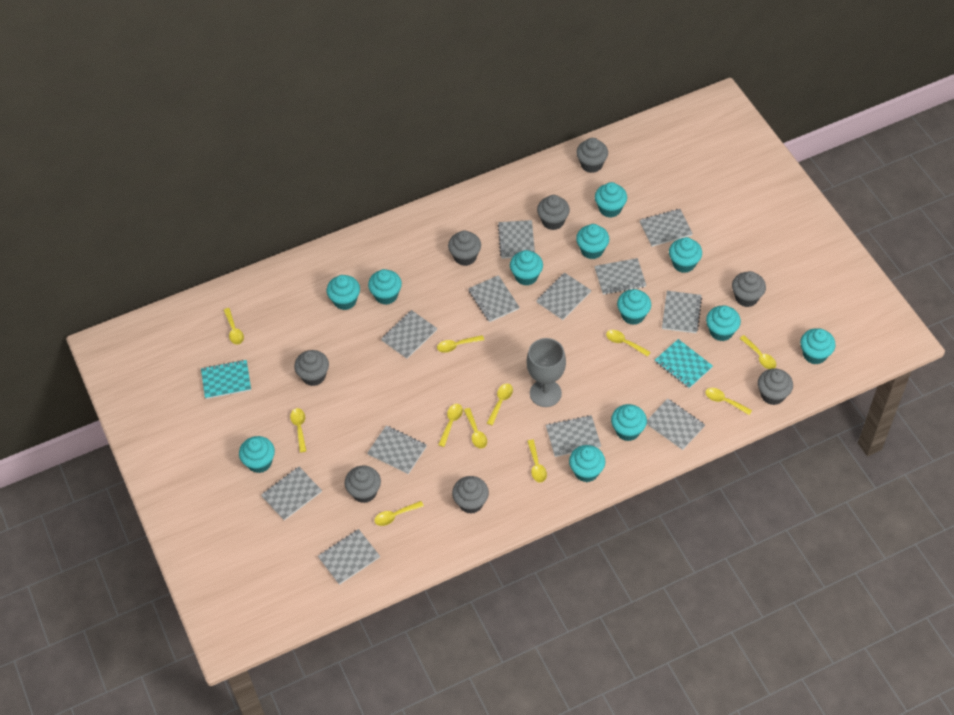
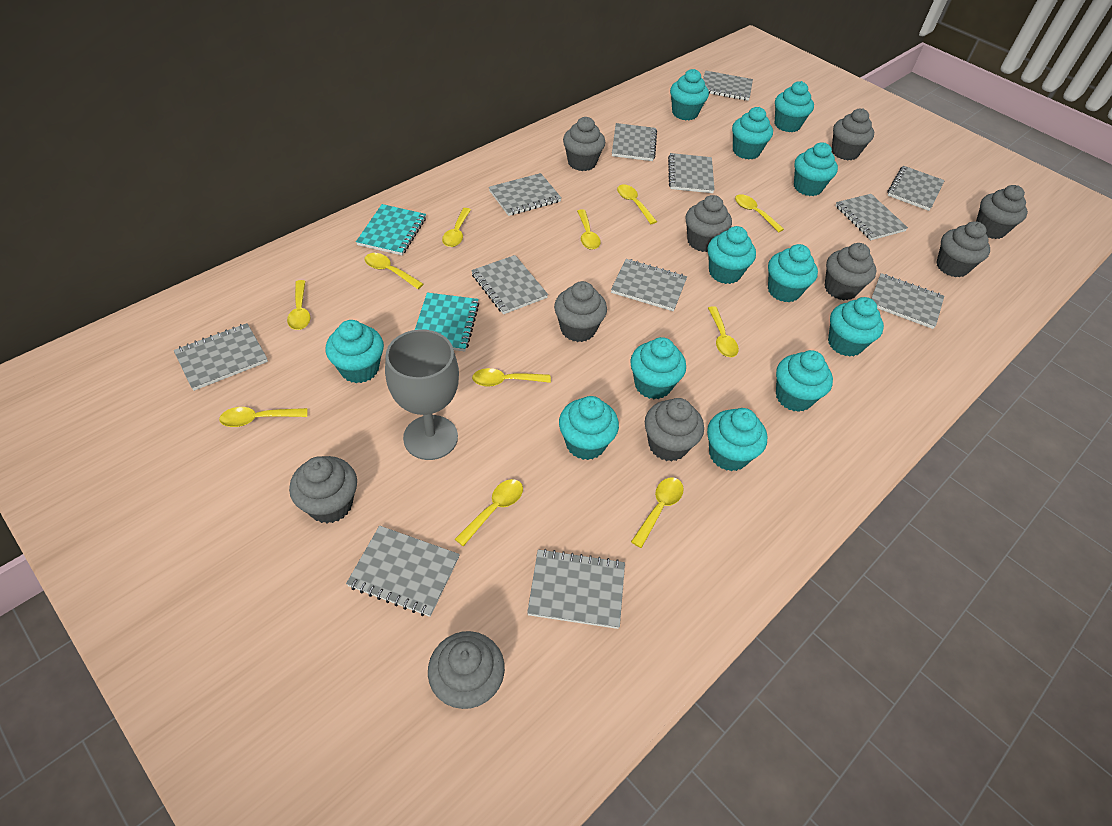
grey cupcake: [294,350,329,386] [345,466,381,503] [448,230,481,266] [452,476,489,513] [537,195,570,230] [576,138,608,173] [732,271,766,307] [758,369,793,405] = 8 -> [289,456,357,523] [428,631,505,709] [554,281,607,342] [563,117,605,171] [645,398,704,462] [685,195,732,252] [825,243,876,300] [832,108,874,160] [936,221,990,277] [976,185,1028,239] = 10

